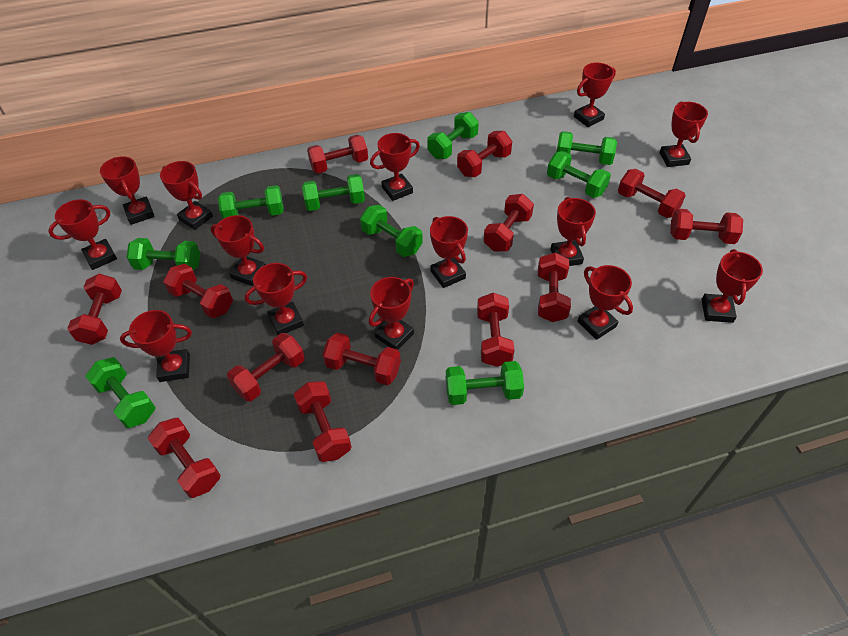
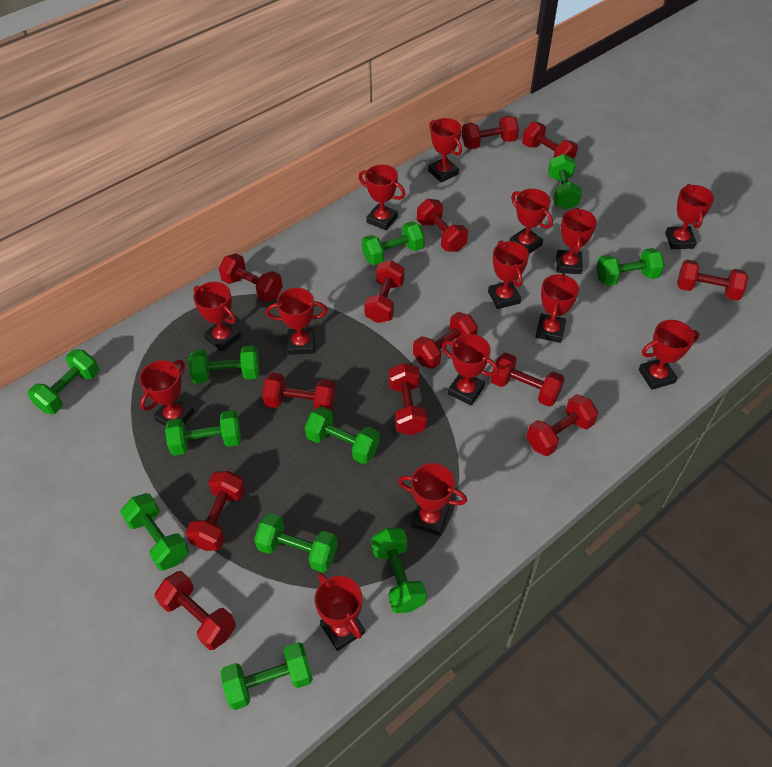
green dumbbell: [85,357,156,428] [127,238,200,271] [218,185,284,219] [302,174,365,211] [360,205,423,257] [427,112,479,159] [446,361,524,405] [547,151,611,198] [557,131,617,165] = 9 -> [28,349,99,414] [120,493,189,571] [165,410,241,456] [189,346,260,384] [221,642,313,710] [254,513,338,573] [305,406,380,464] [362,221,425,265] [371,528,427,613] [548,154,582,210] [596,248,665,286] = 11

